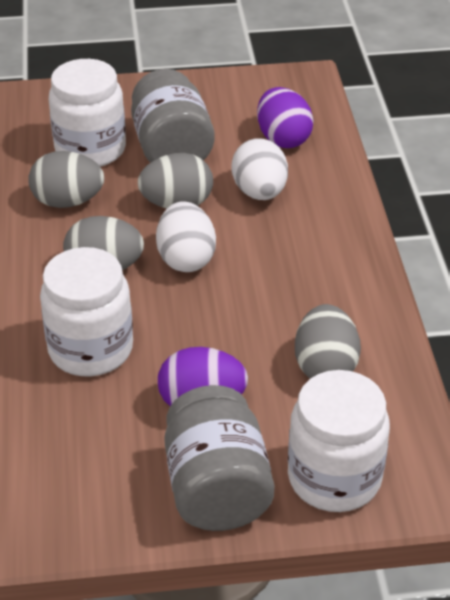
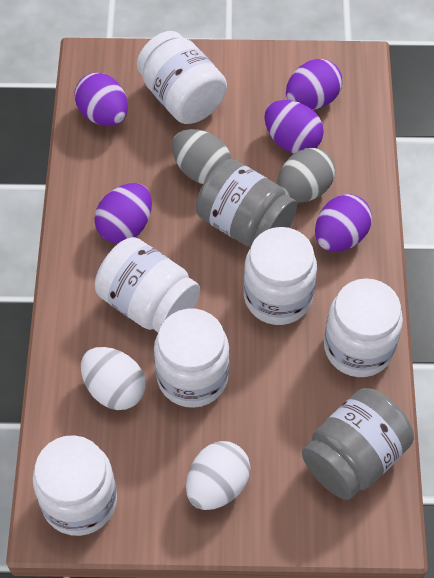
grey egg: [28,151,104,208] [63,216,144,270] [138,153,213,209] [295,304,361,379] = 4 -> [172,129,231,184] [277,148,335,203] = 2
purple egg: [158,347,248,406] [257,87,314,148] = 2 -> [74,72,128,126] [94,183,152,244] [264,100,324,154] [286,59,342,110] [315,194,372,252] = 5
white jar: [40,247,133,376] [49,59,126,167] [288,370,390,512] = 3 -> [33,435,117,536] [95,237,200,332] [137,31,227,124] [154,309,230,408] [244,227,317,325] [324,278,403,377] = 6

